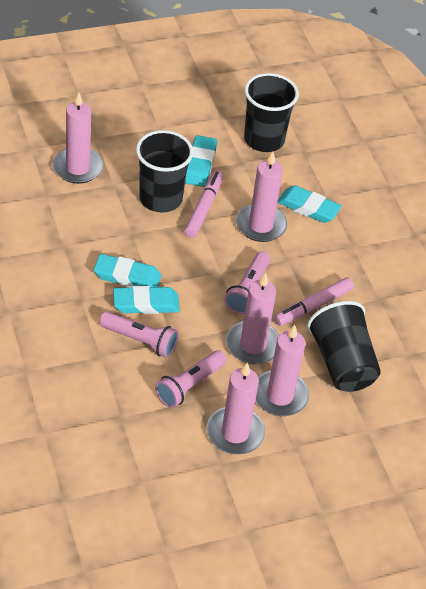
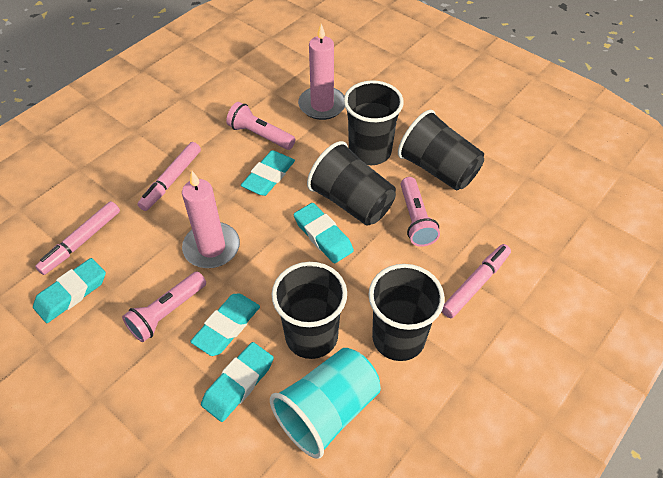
black cup: [136,130,193,213] [244,73,299,152] [307,301,381,392] = 3 -> [272,262,347,359] [307,141,396,226] [344,80,404,165] [369,264,445,361] [398,110,484,191] = 5
pink candle: [53,92,103,184] [207,362,265,454] [226,272,279,364] [236,151,287,242] [256,325,309,416] = 5 -> [182,171,240,268] [298,24,345,120] = 2
pink marker: [184,171,223,238] [274,277,354,326] = 2 -> [35,201,120,275] [137,142,201,211] [442,244,511,318] = 3
turquoise cup: none = 0 -> [270,348,381,459] = 1
turquoise eraser: [94,254,161,287] [113,286,180,314] [185,135,217,187] [277,185,342,223] = 4 -> [33,258,106,323] [190,293,260,356] [201,342,274,422] [241,150,295,196] [294,203,354,264] = 5

